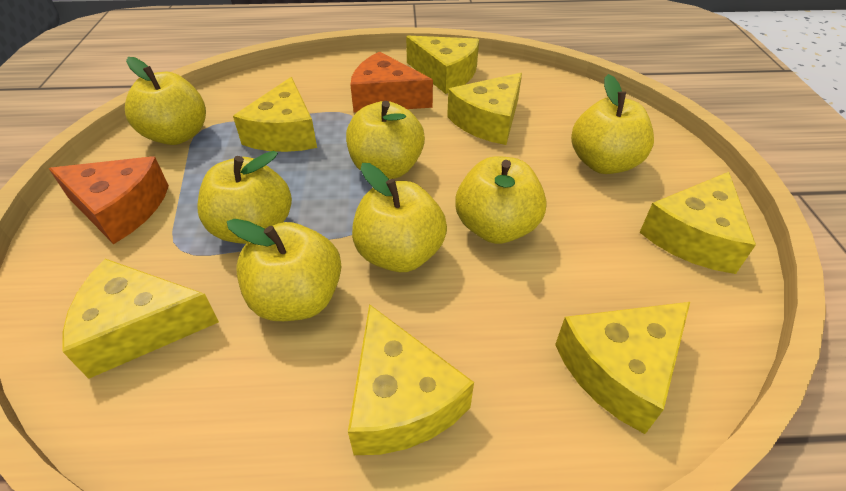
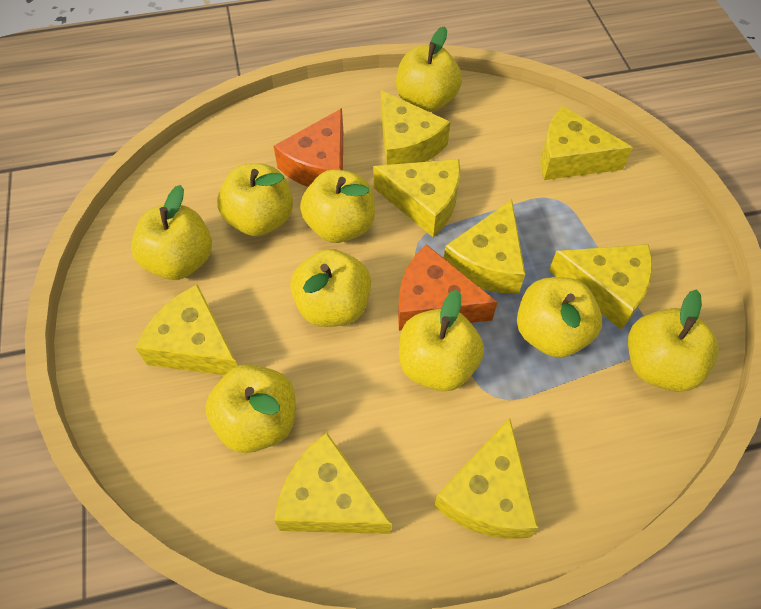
yellow apple: [125,57,206,145] [197,151,292,244] [227,219,341,321] [346,101,425,179] [352,163,447,272] [455,156,547,244] [571,74,654,174] = 7 -> [131,185,212,280] [205,364,296,453] [217,163,293,236] [290,249,371,327] [300,169,375,243] [396,26,462,112] [399,290,484,391] [517,277,602,358] [628,289,719,392] = 9
yellow cheese: [62,259,219,379] [233,77,317,152] [348,304,474,455] [406,36,479,94] [447,73,522,145] [555,302,690,434] [639,172,756,274] = 7 -> [136,284,238,375] [274,433,392,534] [373,159,460,237] [381,90,450,165] [434,418,538,539] [444,200,525,294] [541,106,633,180] [549,244,652,329] = 8

